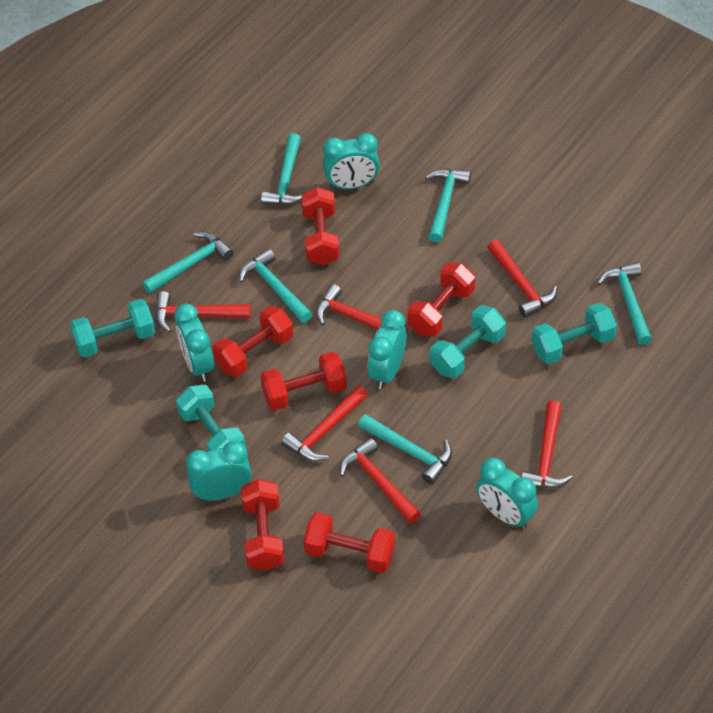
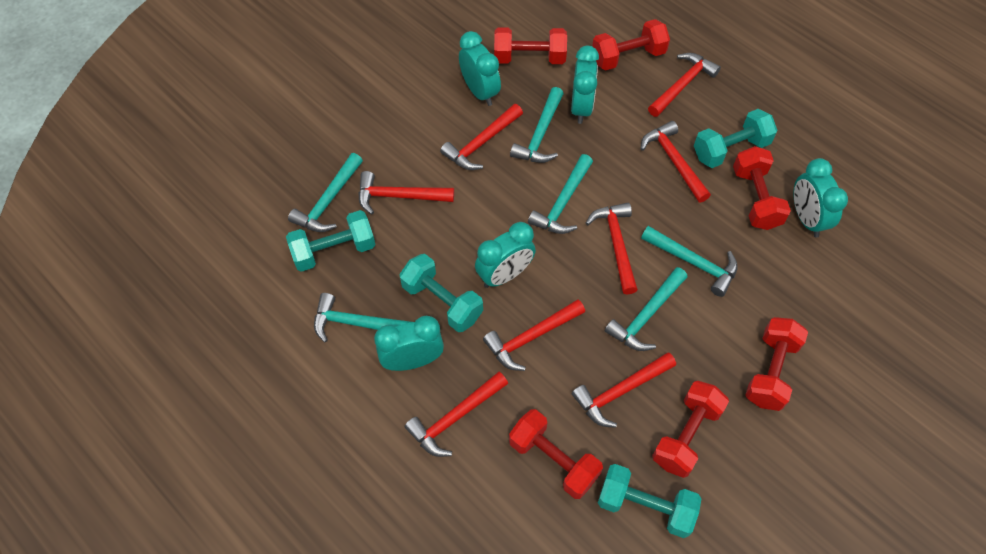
red hammer: [155,291,251,333] [281,385,368,462] [316,284,408,333] [340,438,421,524] [487,239,557,318] [521,400,572,489] = 6 -> [358,171,454,214] [405,372,508,457] [440,104,523,170] [483,299,585,371] [572,352,676,428] [586,203,638,294] [641,121,711,202] [648,53,721,117] = 8

